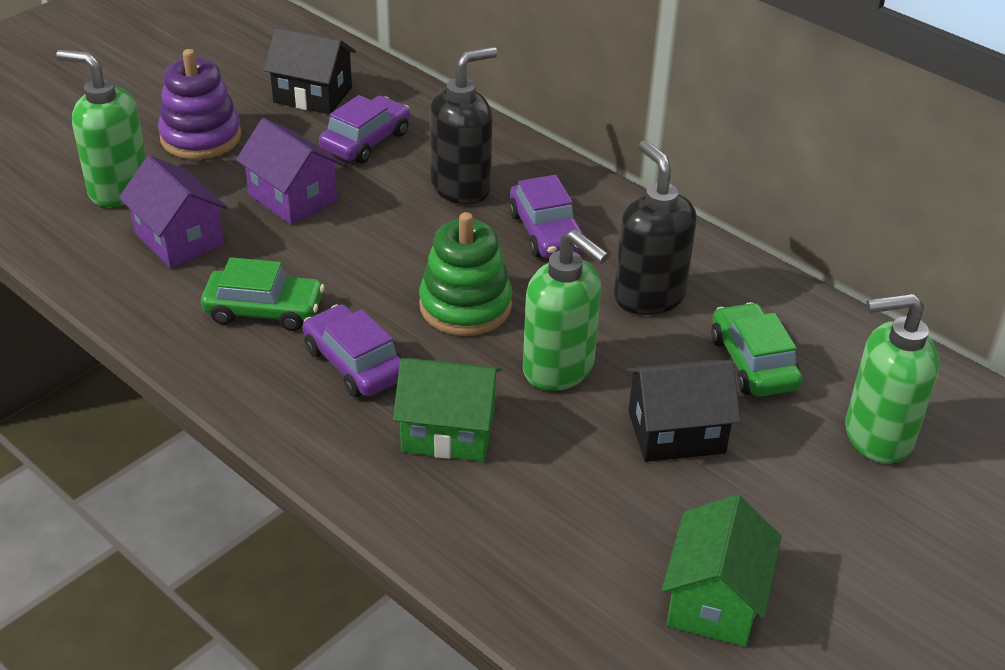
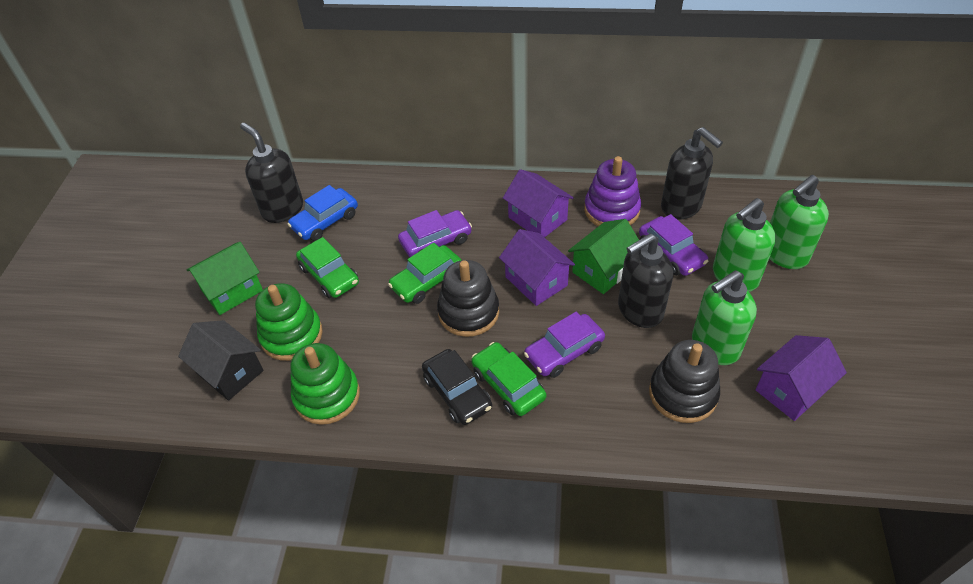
black car: none = 0 -> [422,349,492,425] = 1
black house: [263,27,356,114] [626,360,741,462] = 2 -> [178,320,264,401] = 1
black soap dispenser: [430,47,497,205] [614,140,697,315] = 2 -> [240,123,303,223] [618,233,673,328] [661,127,723,220] = 3
black stacking toy: none = 0 -> [437,260,499,337] [649,340,720,423] = 2
blue car: none = 0 -> [287,185,358,241] = 1
green car: [201,257,324,331] [711,302,803,397] = 2 -> [296,237,359,298] [388,243,461,304] [471,342,546,416] = 3
green stacking toy: [419,212,512,336] = 1 -> [255,283,322,361] [290,343,360,425] = 2
purple house: [119,155,228,268] [236,118,343,225] = 2 -> [499,229,575,306] [503,169,574,238] [755,335,847,421] = 3

